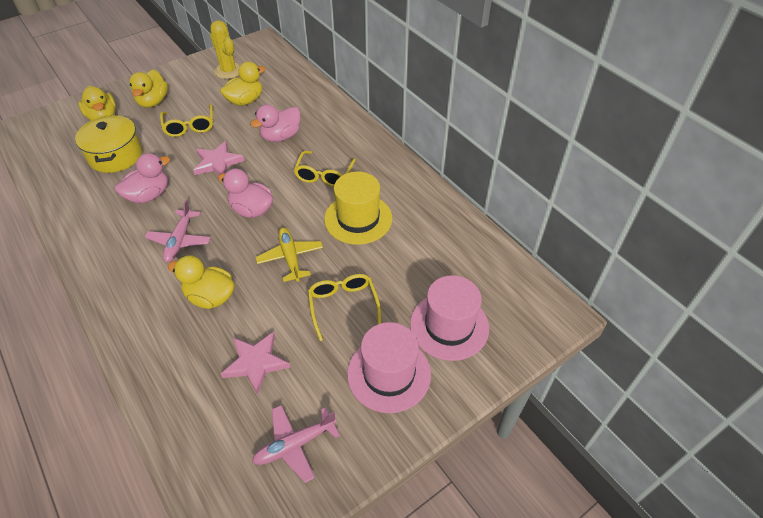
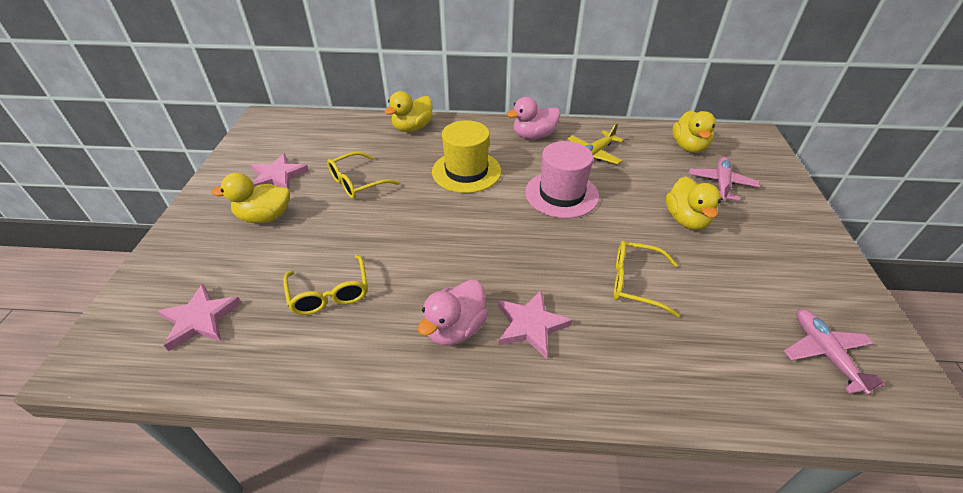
pink duck: [115,153,170,204] [218,168,273,218] [250,104,301,142] = 3 -> [418,280,488,346] [506,97,560,140] = 2
pink hat: [347,322,431,413] [410,275,489,361] = 2 -> [525,141,599,218] = 1
pink star: [193,141,245,175] [221,332,290,395] = 2 -> [158,284,242,351] [251,153,309,189] [498,290,572,359] = 3
yellow cactus: [210,20,240,79] = 1 -> none = 0
yellow pot: [75,115,142,173] = 1 -> none = 0

